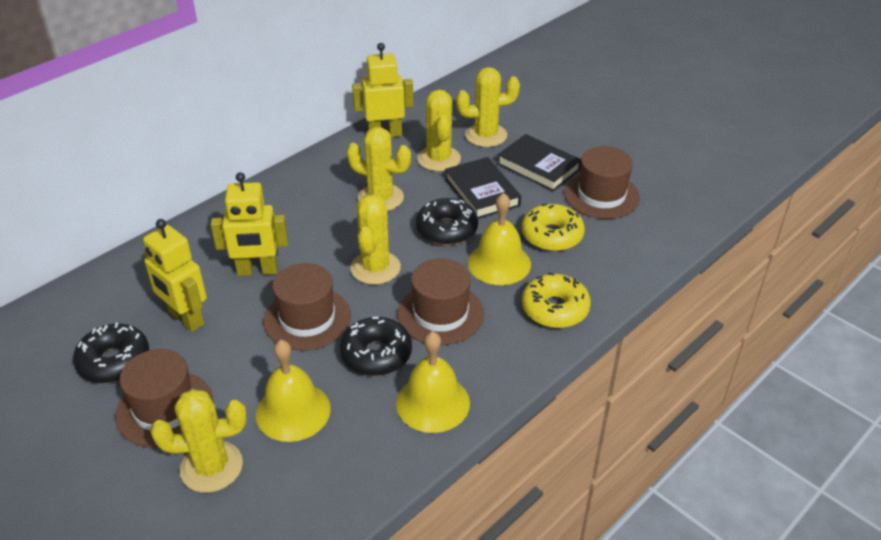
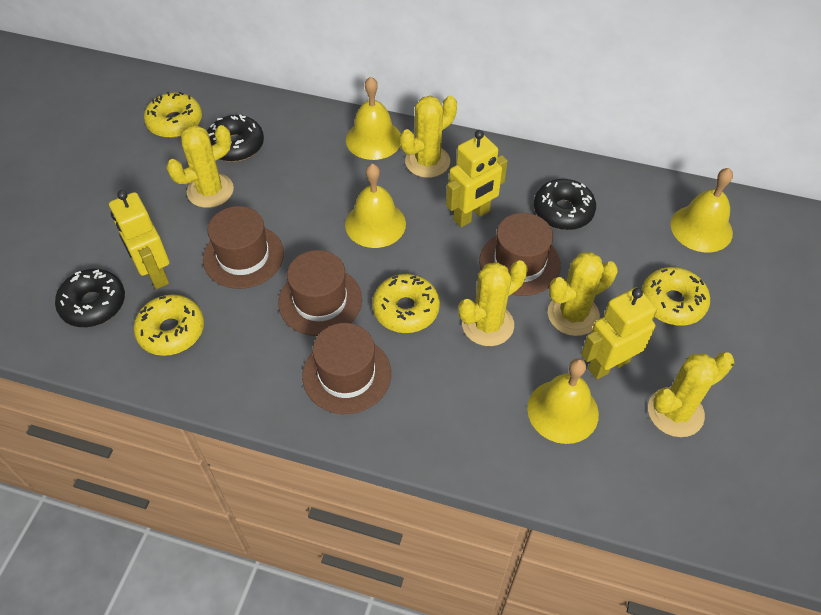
black book: [445,157,521,219] [497,134,581,192] = 2 -> none = 0
yellow bell: [256,340,331,442] [396,331,470,433] [468,193,531,285] = 3 -> [345,163,406,248] [346,77,401,160] [527,358,599,444] [671,168,733,252] = 4
yellow donut: [522,203,585,251] [522,273,591,328] = 2 -> [133,294,204,356] [144,92,202,138] [372,274,440,333] [642,267,710,326] = 4

